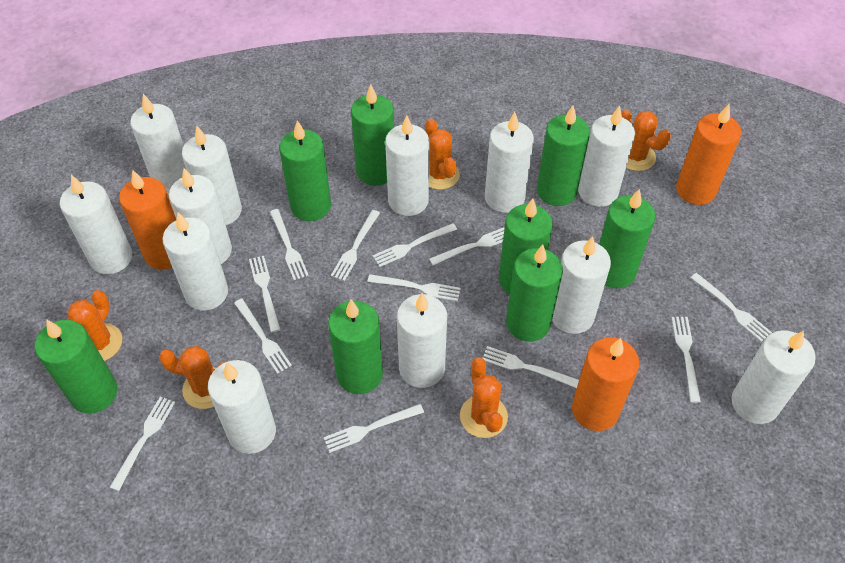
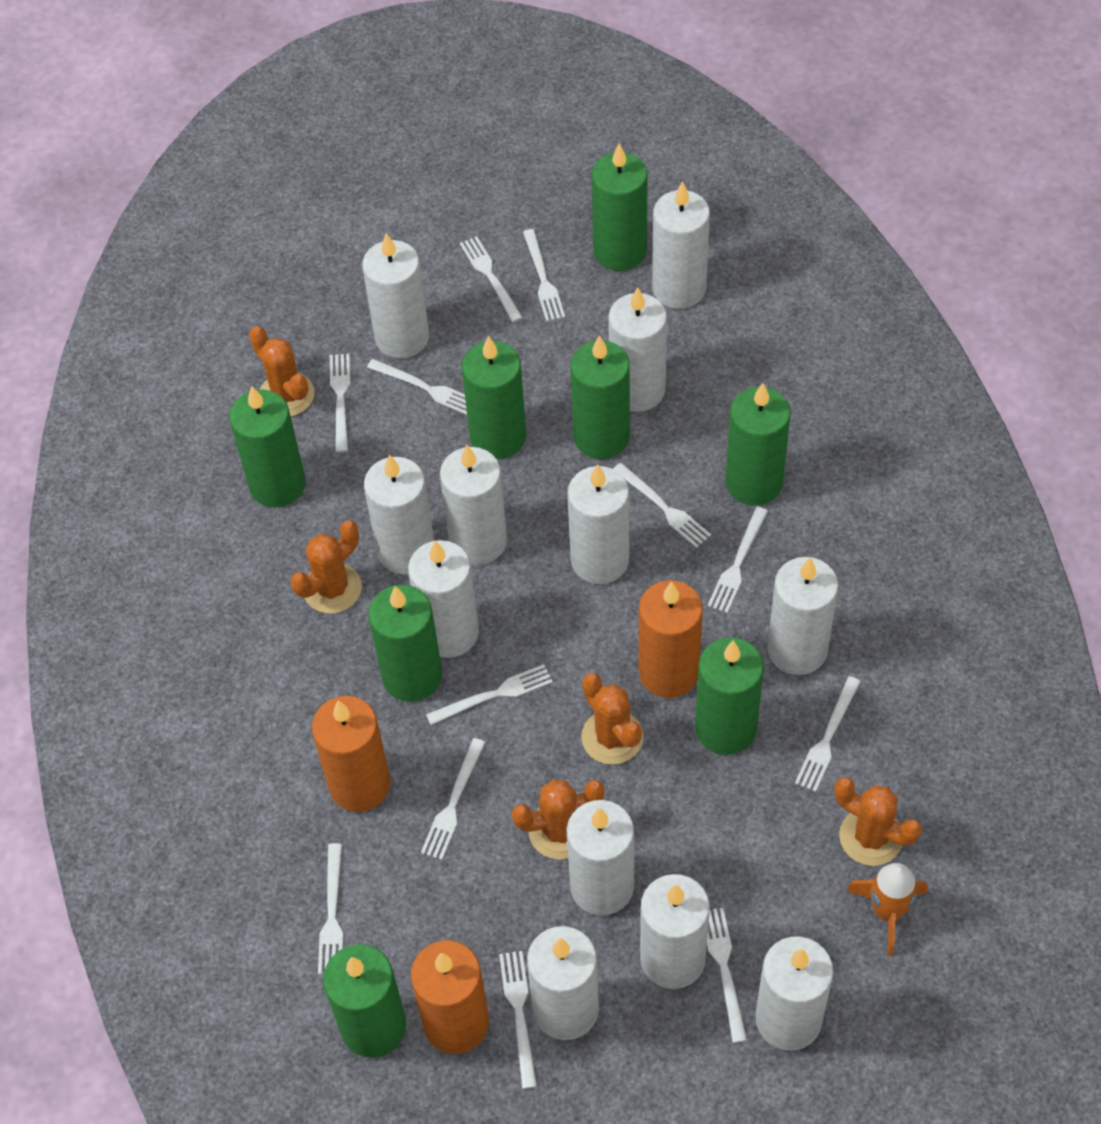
orange rocket: none = 0 -> [846,863,928,956] = 1

